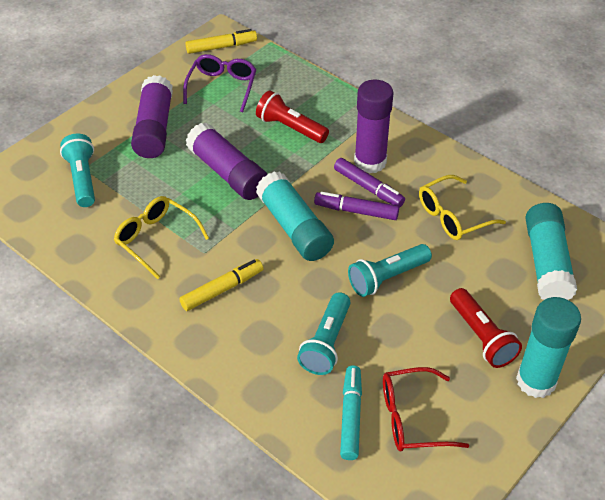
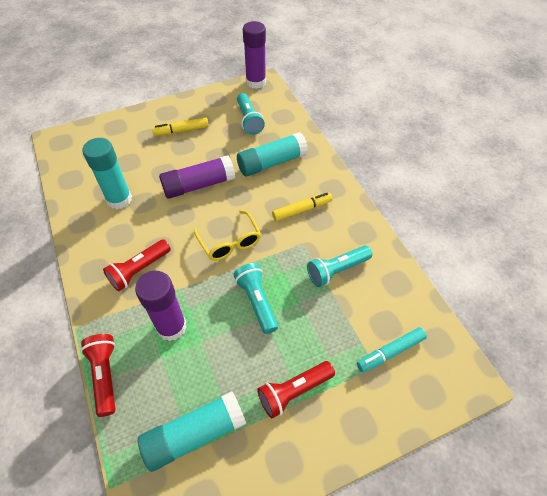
purple glasses: [183,54,256,112] = 1 -> none = 0
purple marker: [314,192,399,220] [334,158,405,207] = 2 -> none = 0
red flashlight: [256,90,329,143] [450,288,522,368] = 2 -> [81,334,116,417] [103,239,171,291] [257,361,335,419] = 3
red glasses: [383,367,469,451] = 1 -> none = 0
yellow glasses: [114,196,209,279] [419,175,506,240] = 2 -> [194,210,261,261] = 1

